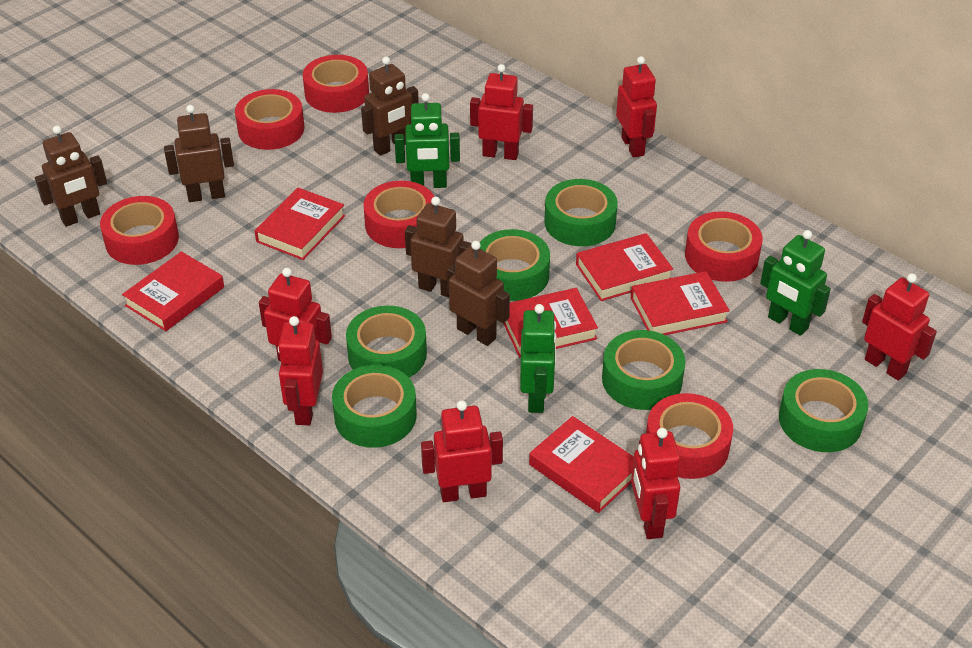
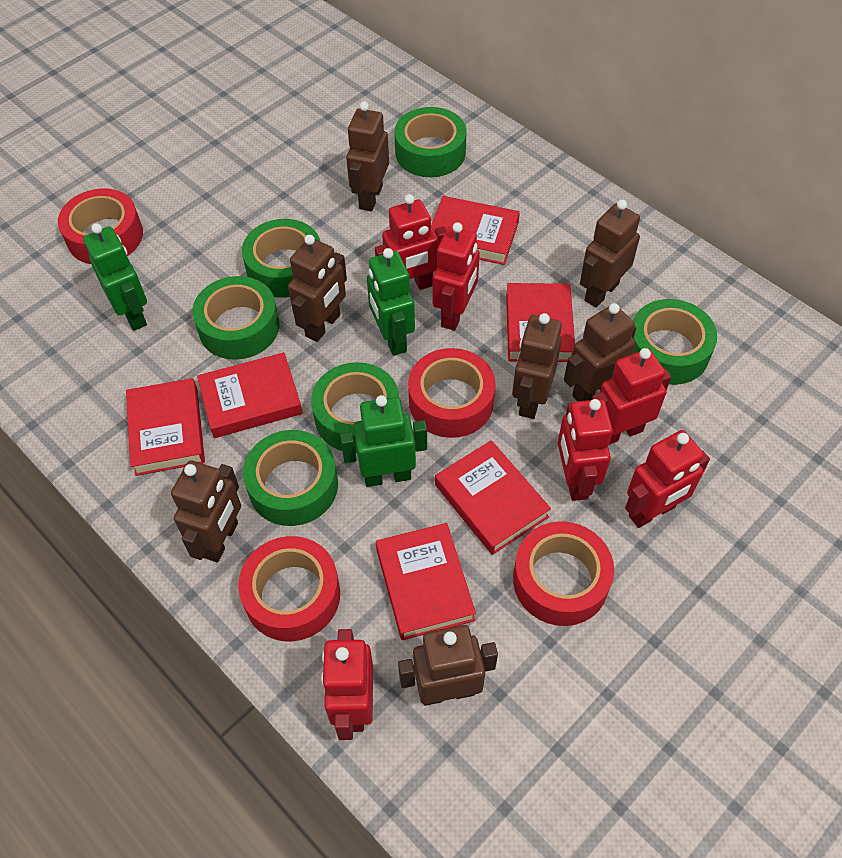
brown robot: [35,125,107,227] [164,105,234,202] [361,57,419,156] [405,197,472,297] [447,241,510,346] = 5 -> [171,460,241,562] [288,235,347,342] [346,102,389,211] [398,625,498,706] [512,313,562,419] [564,303,636,401] [580,200,640,307] = 7
red robot: [259,268,332,361] [278,316,323,425] [421,400,503,502] [470,64,533,160] [616,56,657,157] [631,428,680,539] [862,273,937,381] = 7 -> [321,629,373,740] [375,194,446,290] [433,222,480,331] [558,399,613,501] [592,348,671,445] [625,430,710,528] = 6
red tape: [100,196,179,265] [235,89,304,150] [303,55,369,113] [364,181,434,248] [646,393,733,479] [685,211,763,282] = 6 -> [58,189,143,264] [238,536,340,641] [408,348,496,438] [513,522,614,626] = 4

